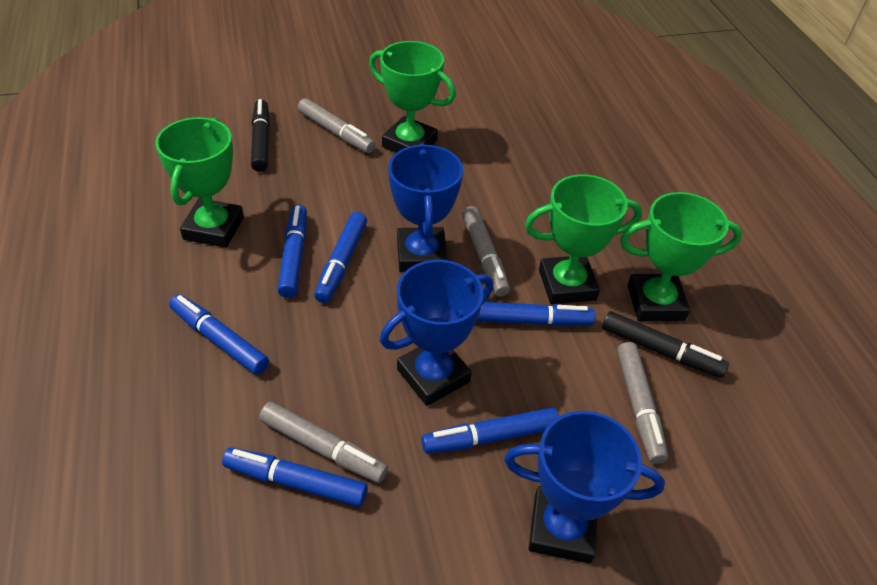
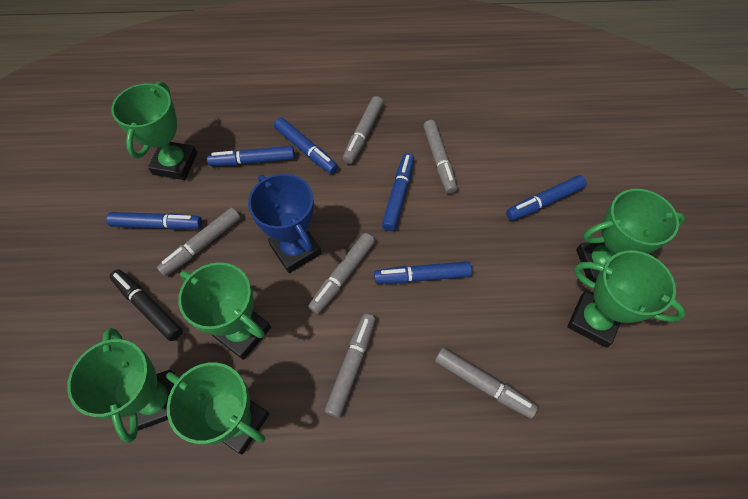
black marker: [251,99,270,172] [602,311,729,378] = 2 -> [110,269,183,341] = 1
blue trophy: [380,260,493,406] [388,144,463,272] [504,411,665,564] = 3 -> [248,174,322,273] = 1
green trophy: [155,117,244,248] [369,41,456,153] [525,174,642,304] [620,192,743,321] = 4 -> [67,328,175,443] [111,81,197,180] [166,363,269,454] [178,262,271,360] [567,250,686,348] [576,189,685,283] = 6
grey marker: [259,402,388,483] [298,98,375,153] [462,206,510,297] [617,342,668,464] = 4 -> [157,207,240,276] [308,233,375,314] [325,314,376,418] [343,96,383,164] [423,120,457,194] [435,348,538,419] = 6

